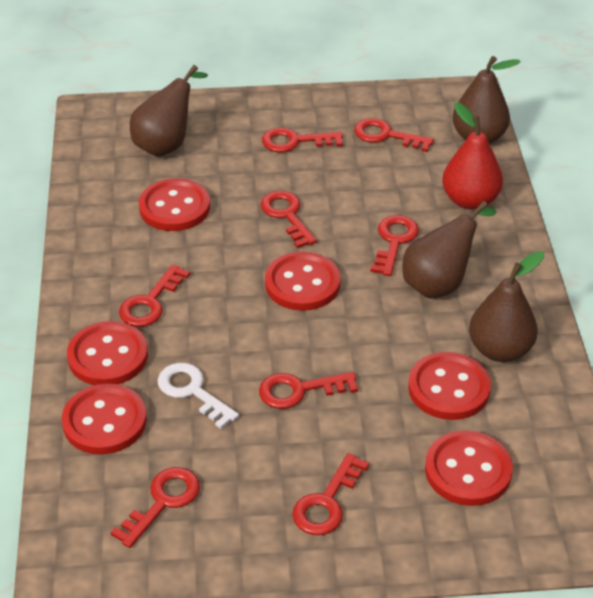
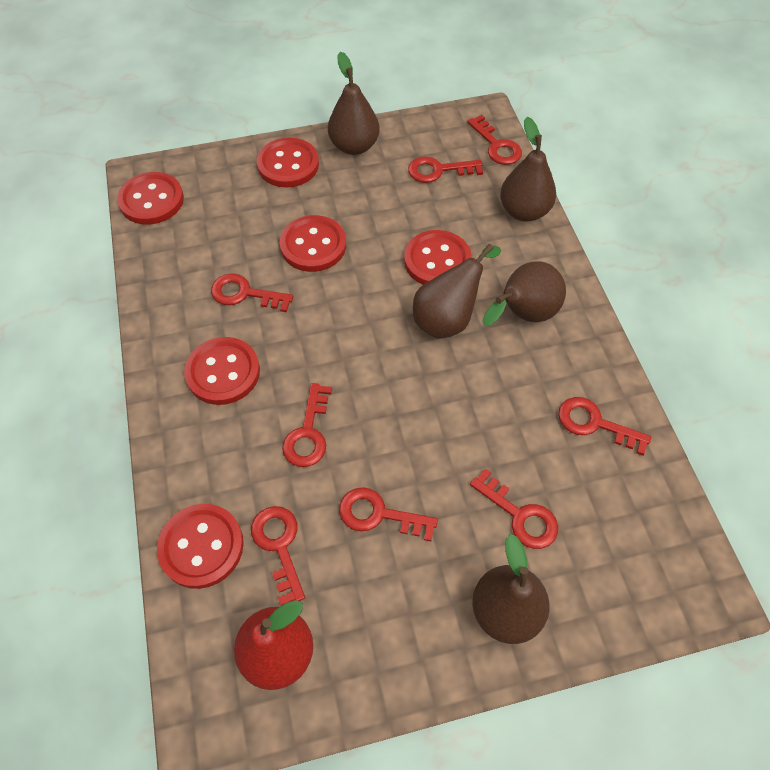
brown pear: [130,65,208,157] [402,201,497,299] [453,56,521,144] [469,251,544,362] = 4 -> [328,52,380,155] [413,244,501,339] [472,534,550,644] [482,261,566,326] [500,117,556,222] = 5
white key: [158,363,239,429] = 1 -> none = 0

